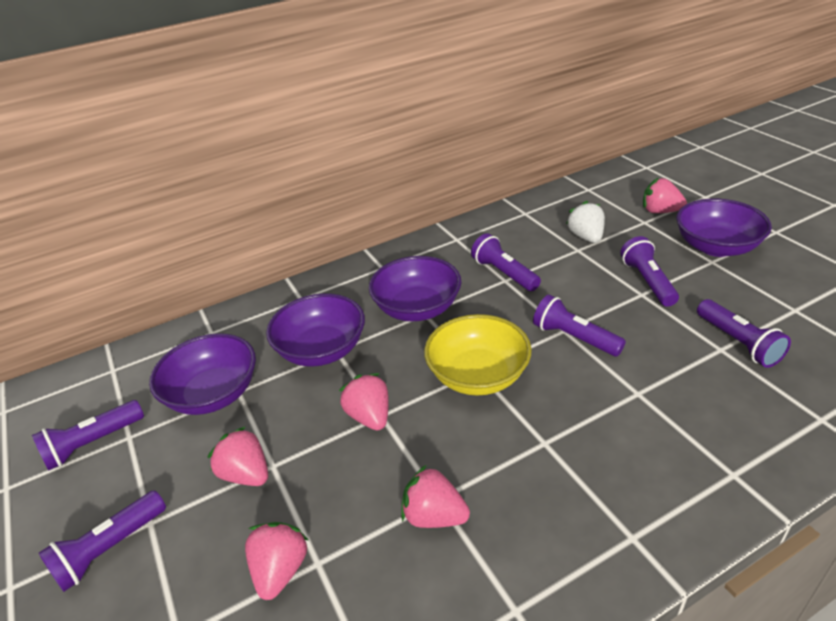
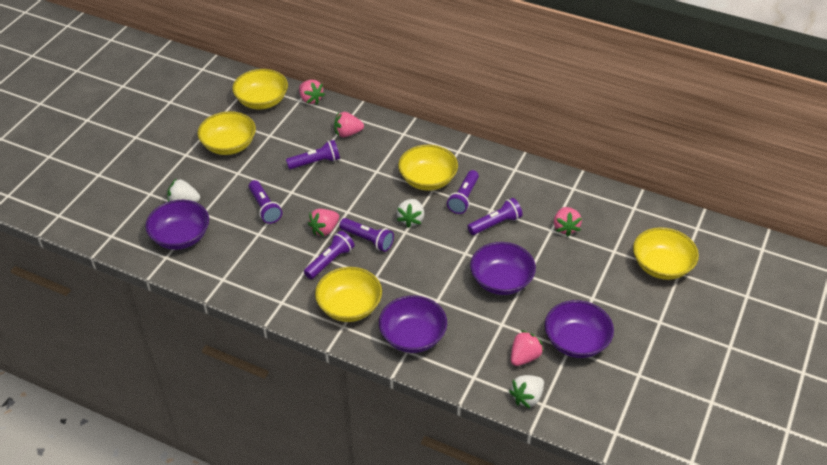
white strawberry: [566,201,605,243] = 1 -> [168,178,200,202] [397,199,424,228] [509,375,544,408] = 3
yellow bowl: [424,314,532,395] = 1 -> [198,111,256,155] [232,69,288,109] [315,267,382,322] [398,145,458,191] [633,227,699,280] = 5

